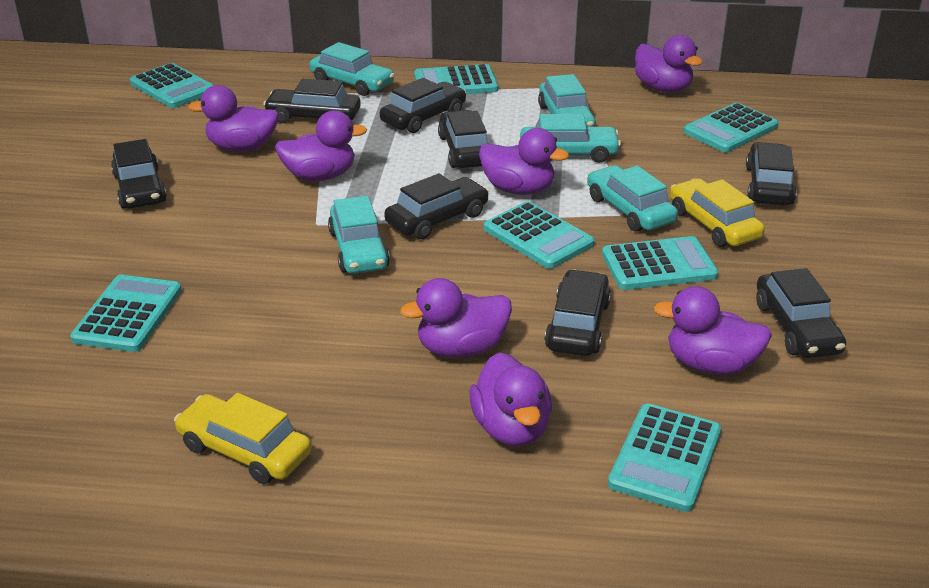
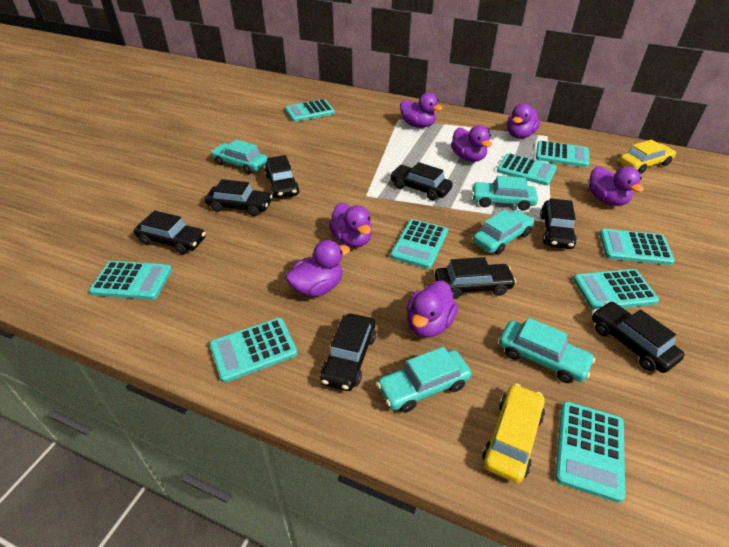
turquoise calculator: [70,275,182,352] [130,63,215,108] [414,64,498,94] [484,201,595,269] [602,236,719,290] [608,404,721,512] [683,103,779,152] = 7 -> [89,261,172,300] [209,318,298,383] [285,99,335,122] [390,219,448,269] [497,153,557,186] [536,141,589,167] [555,402,625,503] [573,269,659,310] [599,229,675,265] = 9

